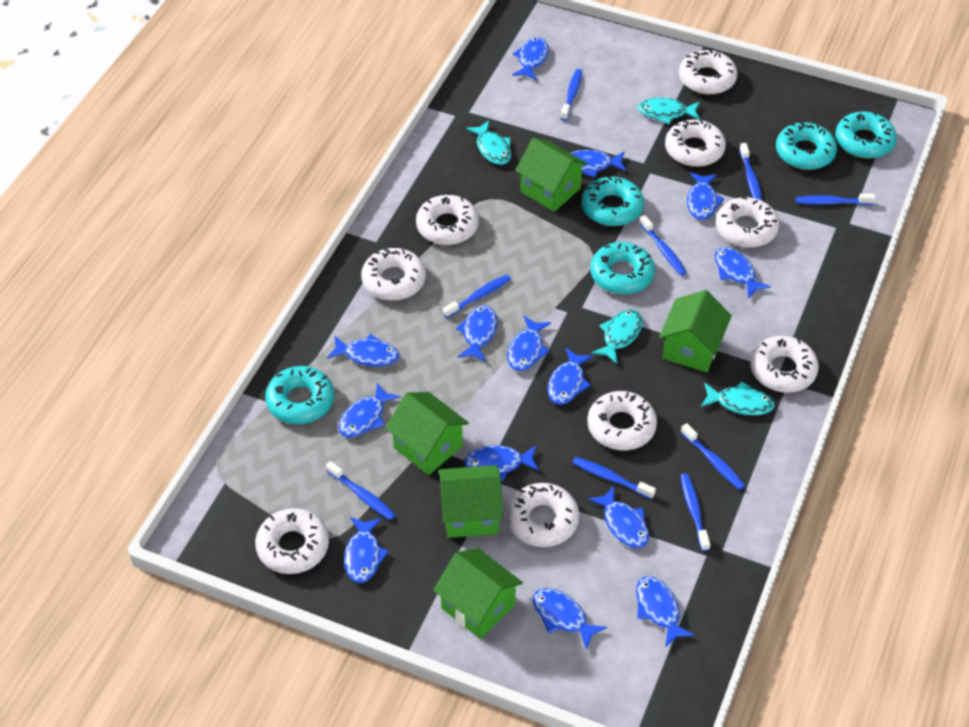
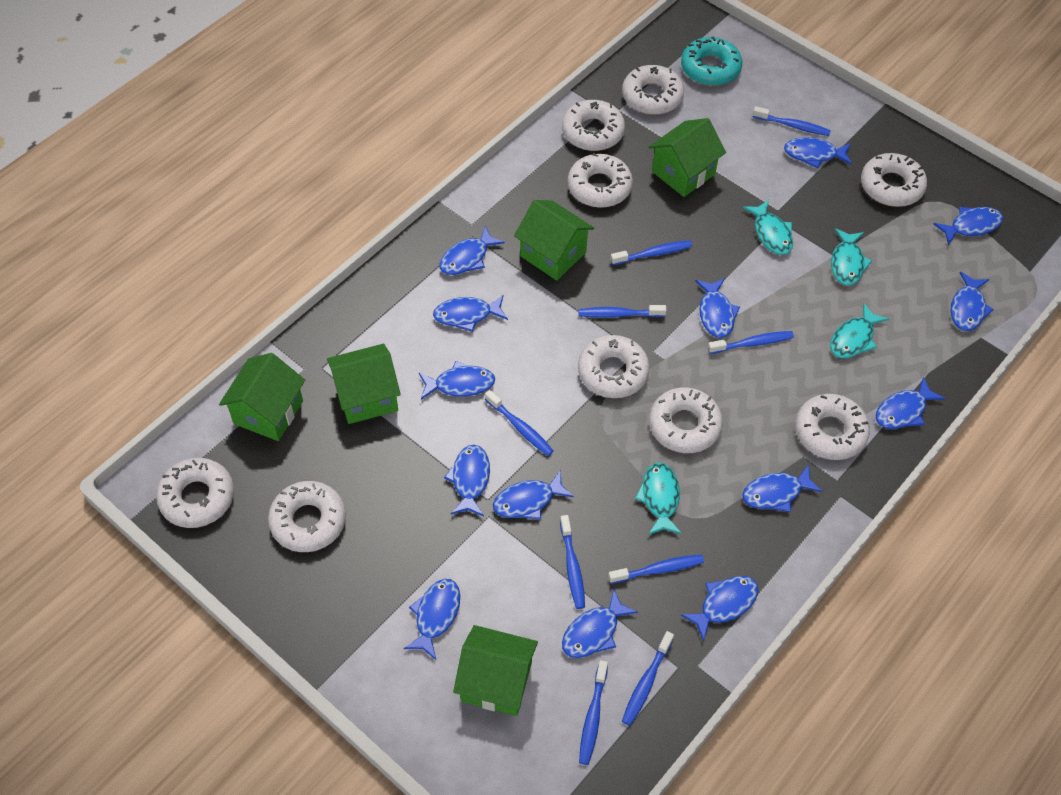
turquoise donut: [265,366,334,424] [582,176,644,226] [590,242,655,294] [776,122,837,170] [835,111,897,158] = 5 -> [681,37,742,86] = 1

